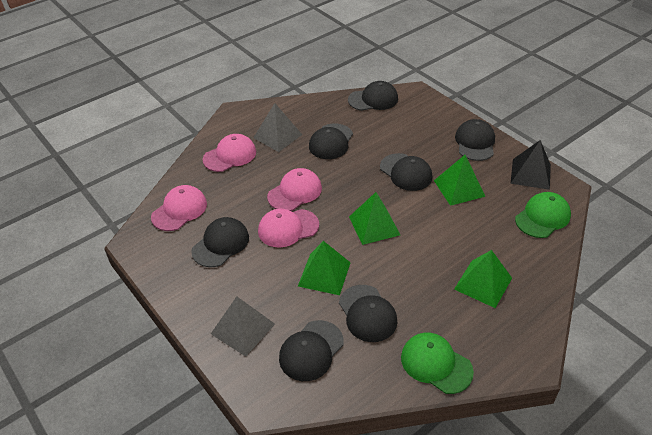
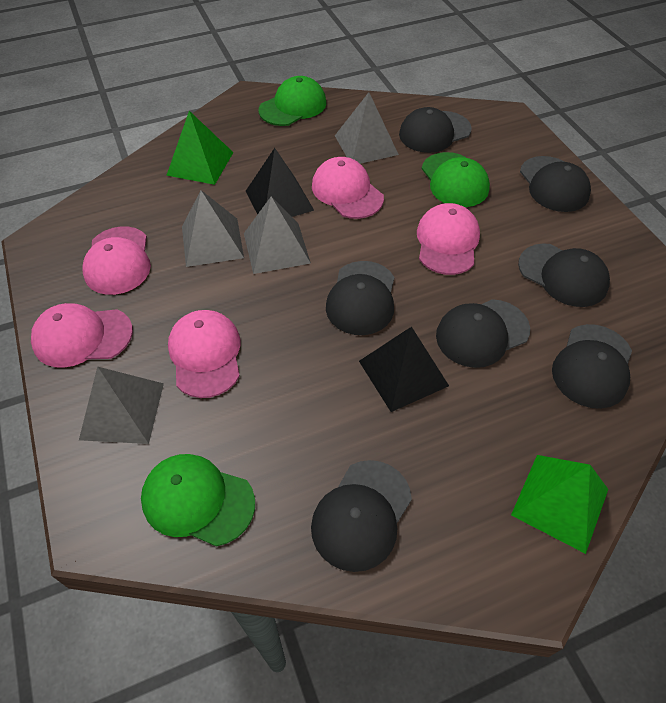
black pyramid: [510,140,551,190] = 1 -> [246,148,314,217] [359,326,449,412] = 2
green cap: [401,333,474,394] [515,192,571,238] = 2 -> [141,454,255,546] [259,76,326,126] [422,152,490,207] = 3
green pyramid: [298,241,351,295] [349,192,400,245] [434,155,486,206] [454,250,512,308] = 4 -> [166,111,234,185] [511,455,608,554] = 2
grey pyramid: [211,296,275,356] [253,103,302,152] = 2 -> [79,366,164,444] [182,190,244,267] [244,196,311,274] [335,92,399,164] = 4
pink cap: [151,185,207,231] [203,134,256,172] [258,209,319,247] [267,168,322,211] = 4 -> [31,303,133,368] [82,226,151,295] [168,310,240,398] [312,157,384,219] [417,203,480,275] = 5

